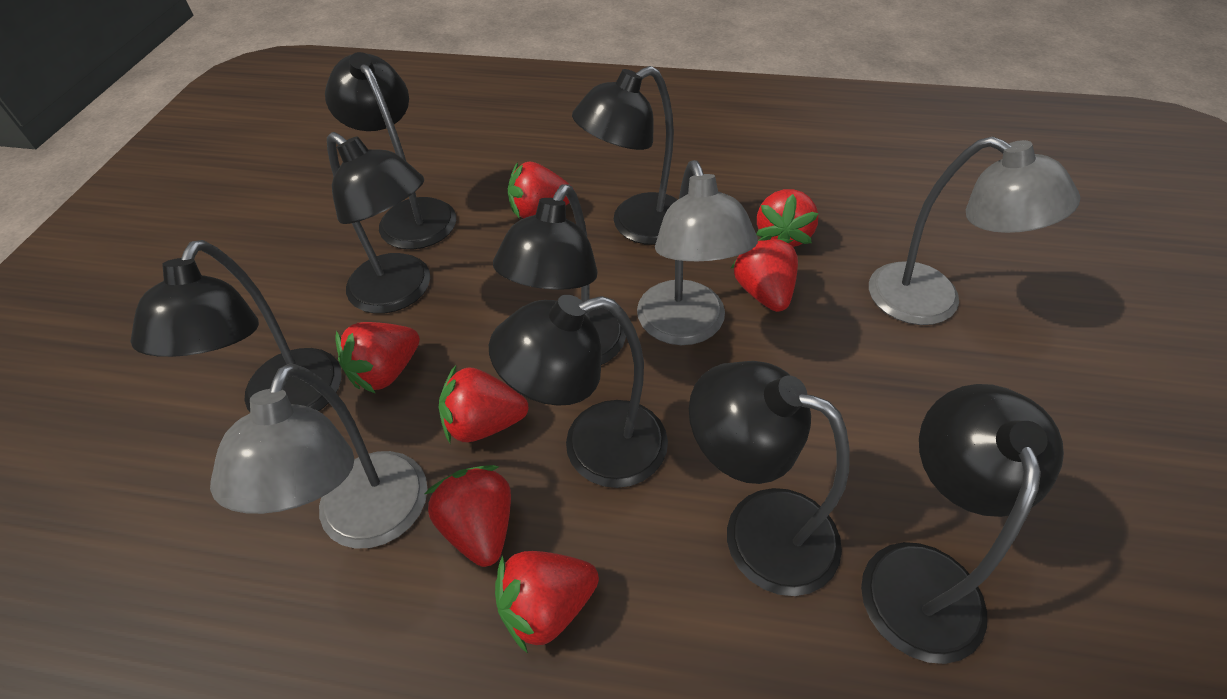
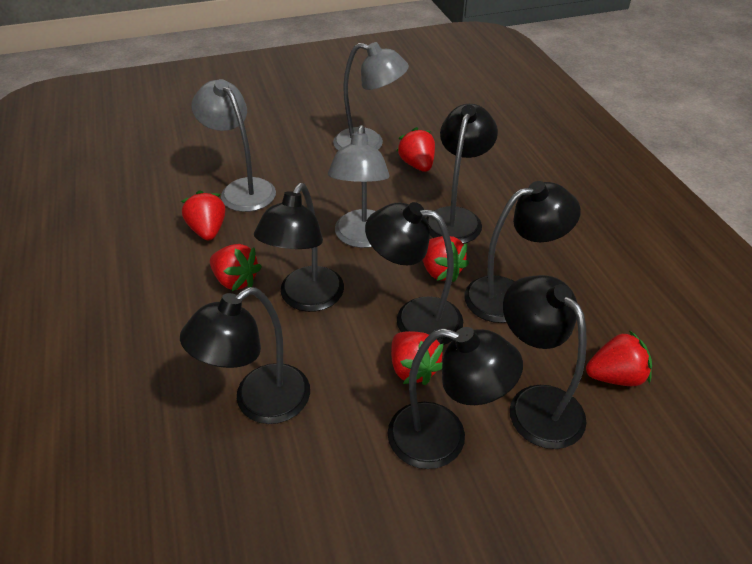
black lamp: [131,240,342,412] [325,52,456,249] [327,132,430,314] [489,295,668,488] [493,184,626,365] [572,66,678,245] [689,361,850,596] [861,384,1064,664] = 8 -> [180,287,310,424] [254,183,344,312] [365,202,463,345] [387,327,523,469] [426,104,498,244] [464,181,581,323] [503,275,587,449] = 7
red strawberry: [335,322,420,394] [425,465,511,567] [439,365,529,443] [495,551,599,653] [508,162,574,219] [731,235,798,312] [756,189,819,247] = 7 -> [181,190,225,240] [210,244,262,291] [391,331,443,386] [396,127,435,172] [422,236,469,282] [586,330,652,386] = 6

